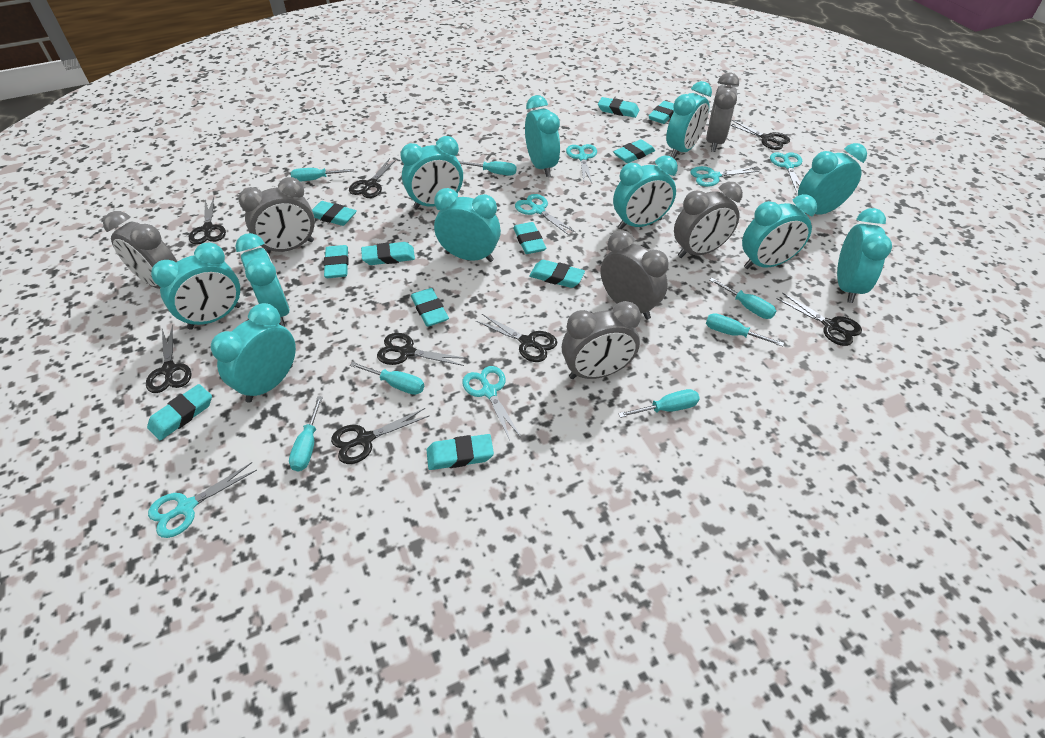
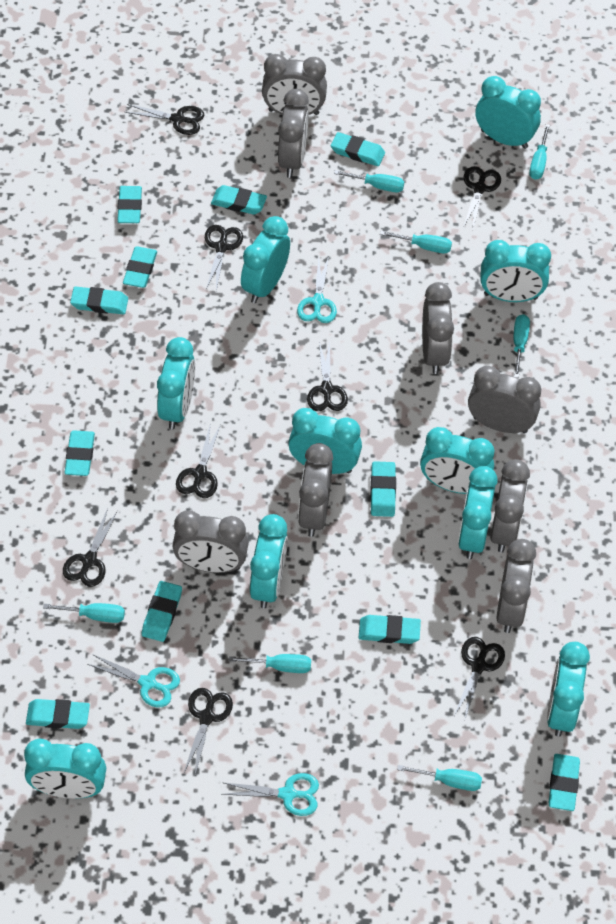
grey clock: [103,211,177,289] [239,177,315,254] [562,301,641,379] [601,230,669,320] [674,182,743,258] [706,73,739,152] = 6 -> [172,510,249,573] [262,54,327,115] [278,89,309,178] [298,443,333,537] [422,282,454,374] [468,366,541,433] [490,459,530,553] [496,539,536,633] = 8
turquoise clock: [151,243,241,330] [211,303,296,403] [235,233,290,327] [400,136,463,209] [434,188,501,262] [525,95,560,177] [613,156,678,229] [666,81,712,158] [742,194,817,269] [798,143,867,215] [837,208,892,303] = 11 -> [24,739,106,799] [157,337,195,429] [241,216,290,303] [250,514,288,608] [288,408,362,474] [420,427,495,494] [458,466,498,559] [476,76,541,149] [480,240,551,302] [547,642,590,737] = 10
turquoise scissors: [148,462,257,538] [462,366,521,440] [515,194,575,235] [566,144,597,183] [690,166,759,187] [770,152,802,193] = 6 -> [87,654,180,707] [221,773,319,816] [297,256,337,323] = 3

